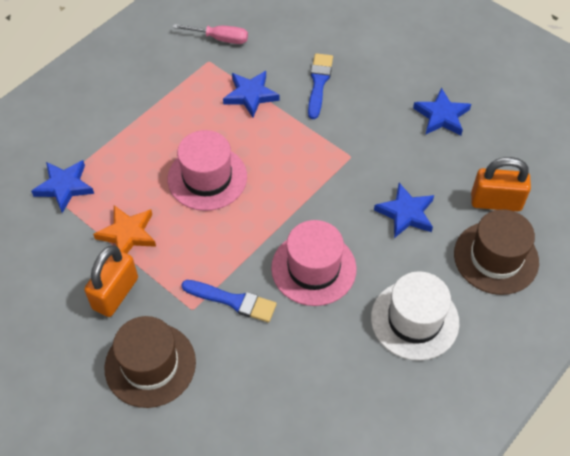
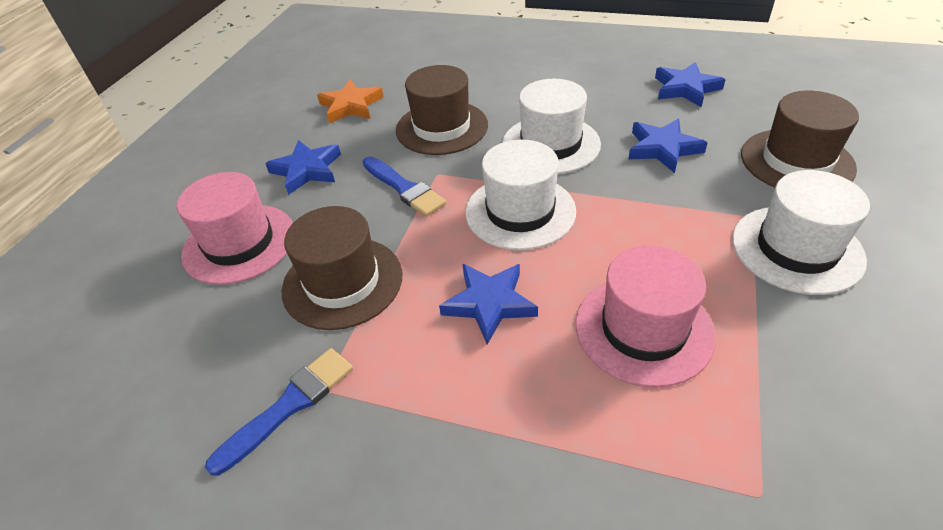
brown hat: [105,316,196,408] [454,209,539,295] = 2 -> [282,206,403,330] [396,65,488,155] [741,91,859,187] = 3
orange padlock: [84,245,138,317] [471,157,531,212] = 2 -> none = 0
pink screwdriver: [173,24,248,44] = 1 -> none = 0
white hat: [371,271,459,361] = 1 -> [465,140,576,250] [502,79,601,174] [732,170,870,295] = 3

